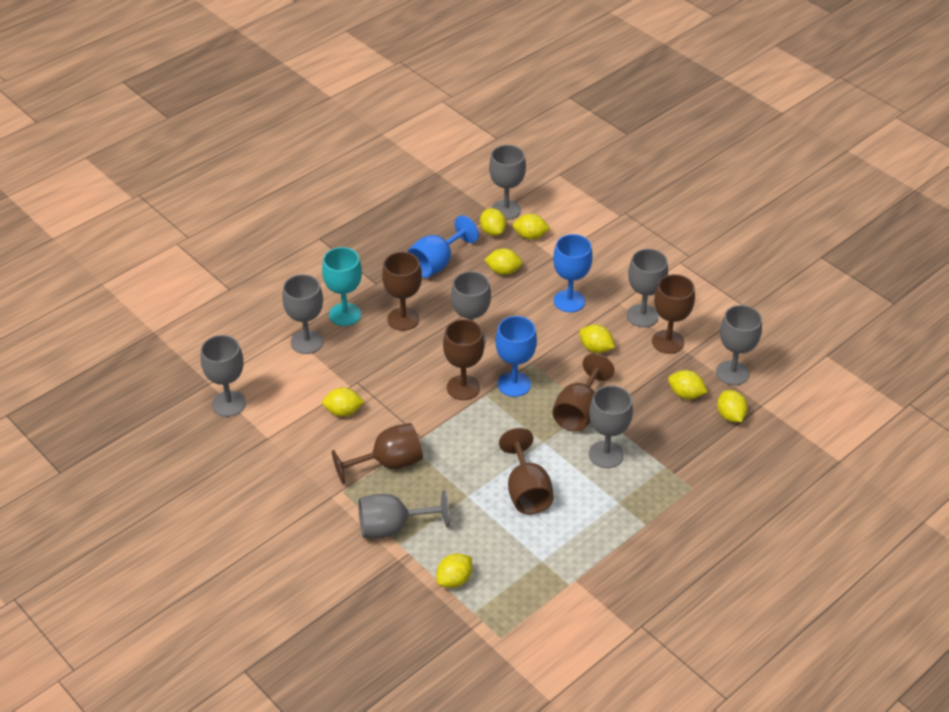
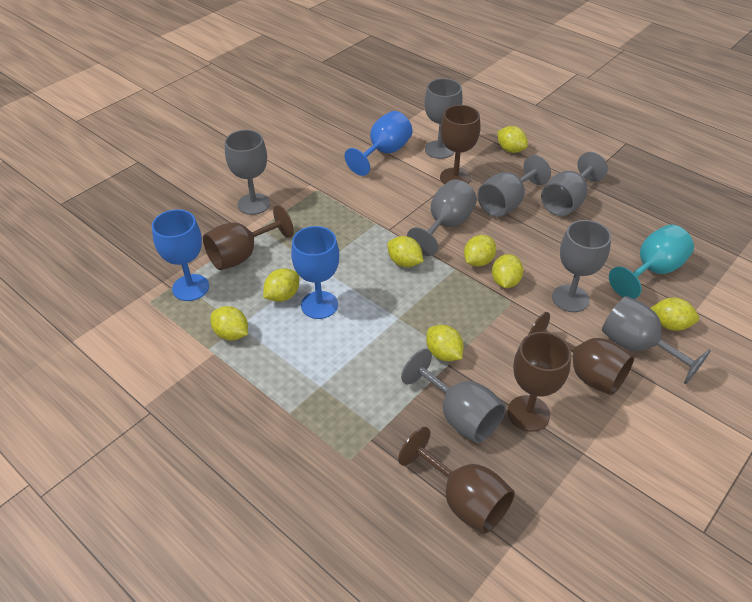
brown goblet: [332,423,423,484] [382,252,422,331] [443,319,485,400] [499,428,554,514] [552,354,615,432] [652,274,695,354] = 6 -> [203,205,294,270] [398,427,515,534] [440,105,480,184] [507,332,571,432] [528,312,634,395] = 5

